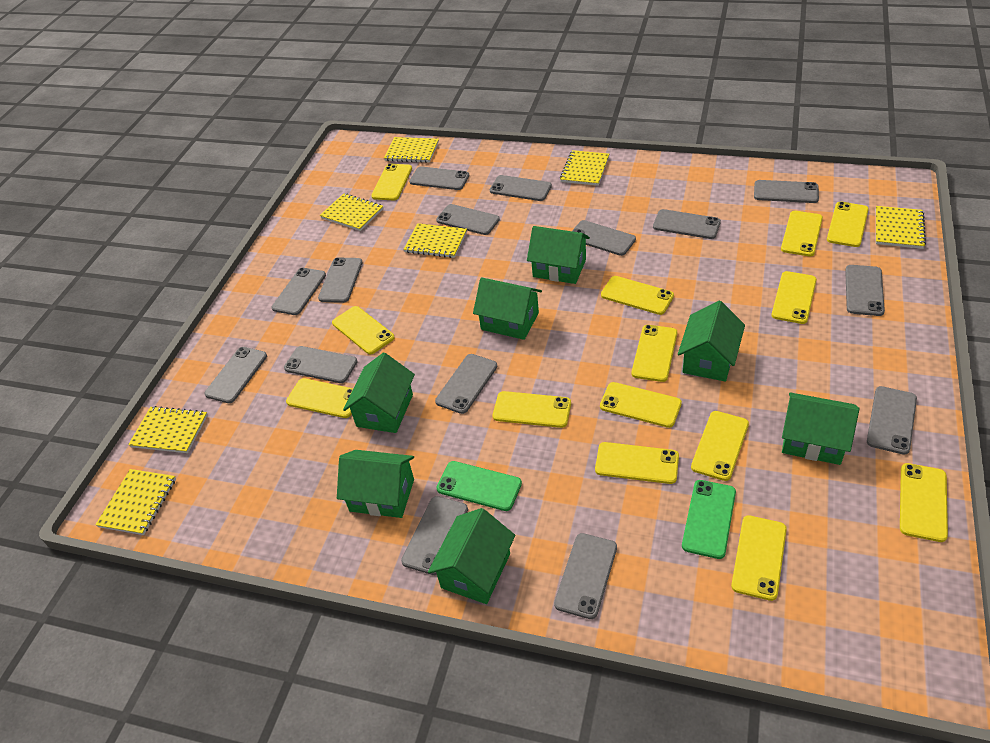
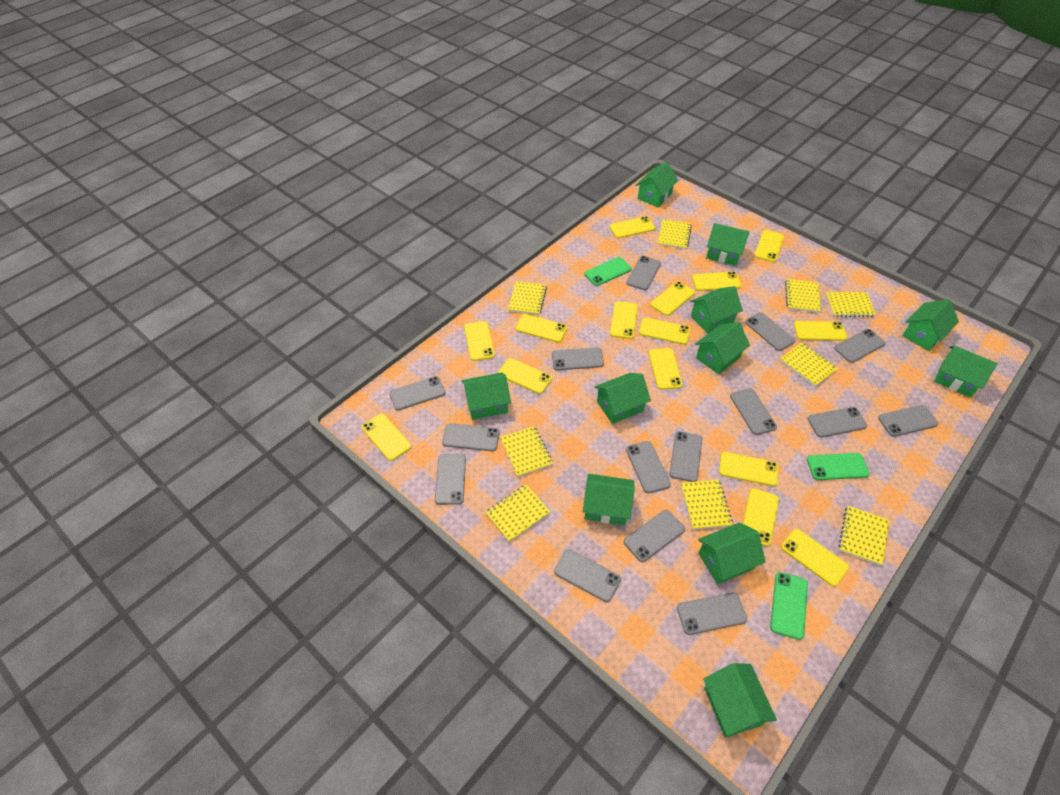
green house: [337,450,414,518] [343,353,415,433] [428,508,515,604] [473,277,542,340] [527,226,590,284] [678,301,745,382] [782,392,859,465] = 7 -> [462,372,511,420] [583,474,635,525] [595,373,651,424] [636,162,678,207] [690,286,743,334] [695,322,750,375] [698,523,766,584] [703,663,777,737] [706,223,749,266] [902,299,959,351] [934,345,998,397] = 11
green phone: [436,461,522,511] [682,480,736,559] = 2 -> [584,257,632,286] [770,572,808,640] [807,453,870,480] = 3
yellow notebook: [95,469,176,535] [128,406,208,453] [320,193,383,231] [384,137,439,163] [403,223,467,258] [560,150,609,186] [876,206,926,249] = 7 -> [486,485,550,542] [500,426,553,477] [508,281,547,315] [657,219,692,249] [681,480,733,530] [780,343,838,387] [785,279,821,313] [826,292,876,317] [839,506,889,566] = 9
yellow phone: [286,378,353,418] [332,306,395,354] [371,164,412,200] [493,391,571,428] [595,442,679,484] [600,382,682,428] [601,276,674,315] [632,325,677,382] [691,411,749,481] [731,515,787,601] [771,271,817,324] [781,211,823,257] [827,202,869,247] [900,463,948,542] = 14 -> [361,413,411,461] [464,321,495,361] [498,358,552,394] [516,314,567,343] [609,216,655,238] [610,301,638,339] [639,317,690,345] [649,348,682,390] [650,282,695,316] [692,272,741,291] [719,452,778,486] [743,488,779,546] [754,230,784,262] [781,529,849,586] [794,321,847,341] = 15

